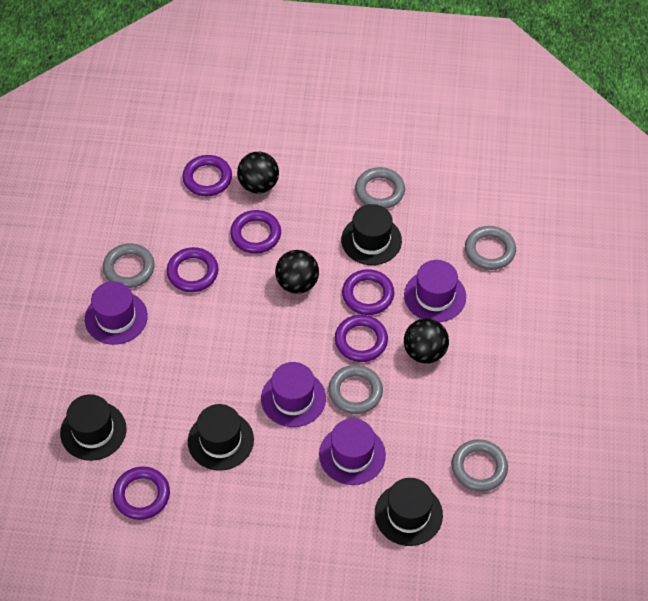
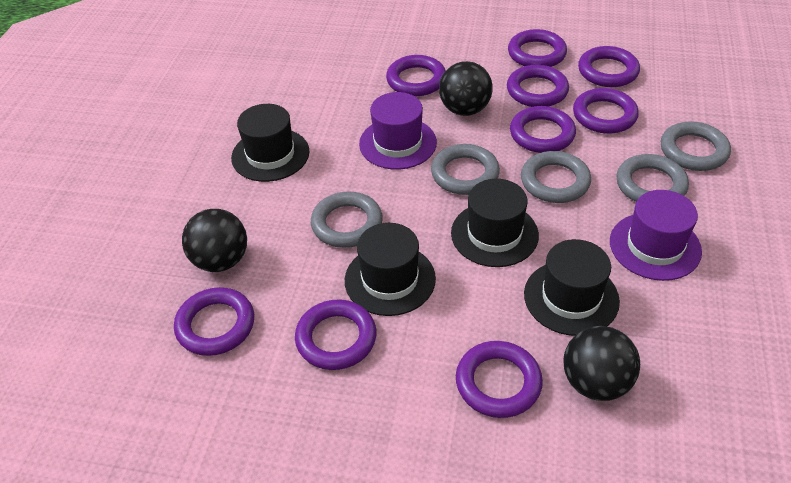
purple hat: [85,281,148,345] [261,362,326,427] [319,418,386,485] [404,260,466,322] = 4 -> [359,92,437,170] [610,190,702,281] = 2
purple ring: [113,466,170,520] [167,247,219,292] [182,155,232,196] [230,210,281,254] [335,315,388,362] [342,269,394,315] = 6 -> [174,287,254,356] [295,300,376,370] [386,55,446,96] [456,341,543,418] [507,65,569,107] [508,29,567,67] [510,106,576,153] [573,88,639,134] [578,46,640,87] = 9

